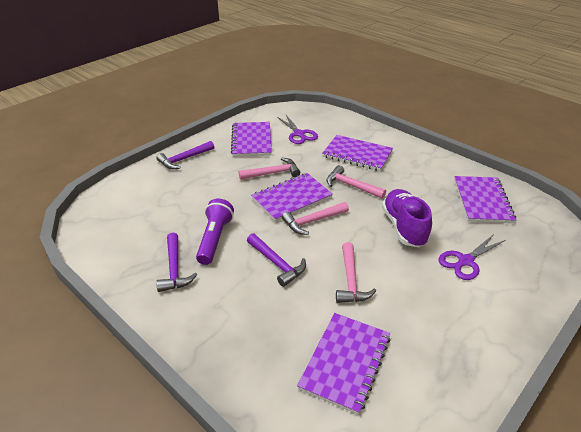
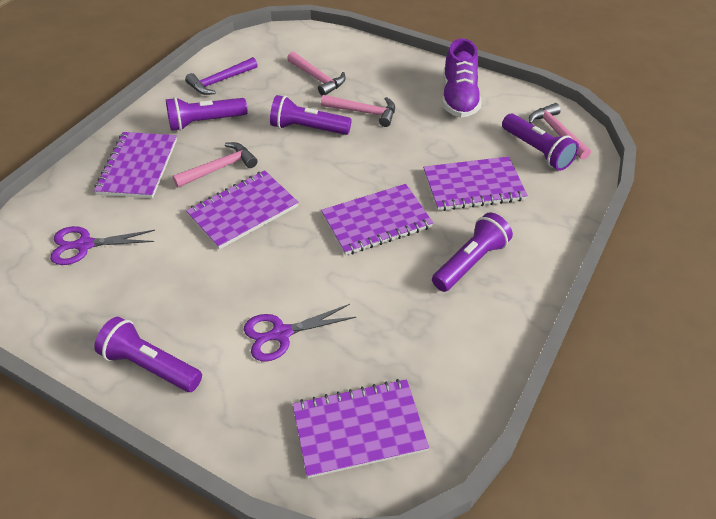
purple flashlight: [196,199,234,265] = 1 -> [94,317,202,392] [166,97,248,131] [270,95,352,135] [432,212,513,292] [502,114,579,171] = 5
purple hammer: [156,141,214,169] [156,233,197,292] [247,233,306,287] = 3 -> [185,57,258,95] = 1

